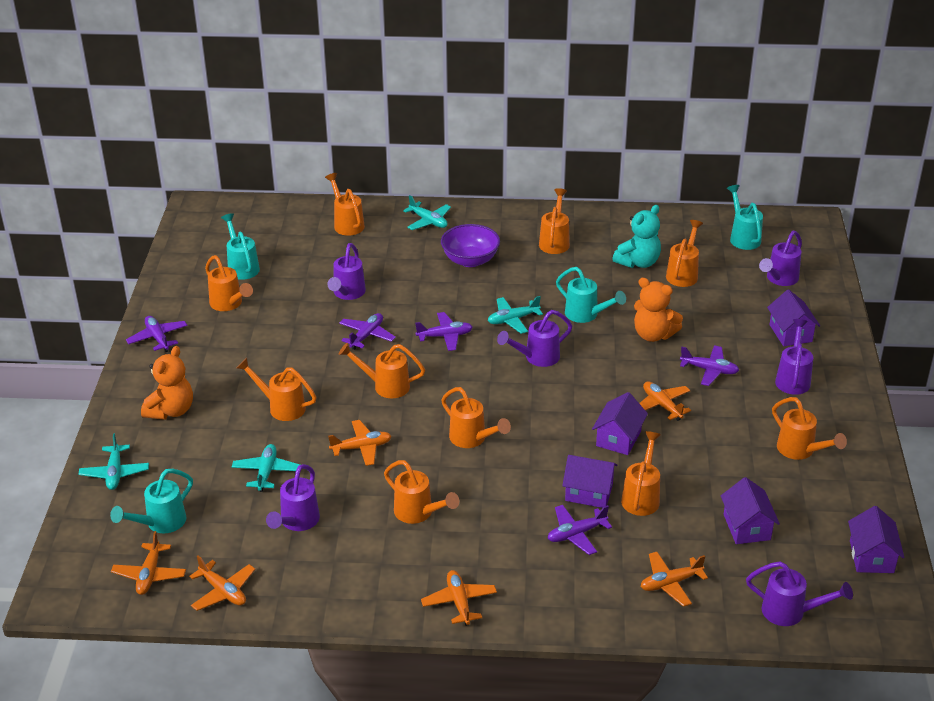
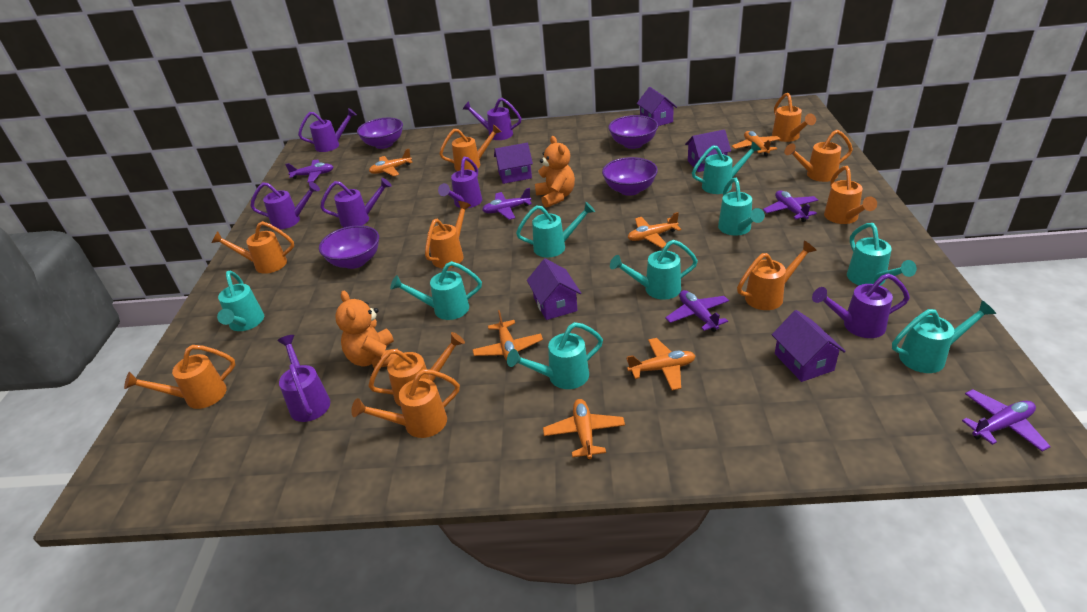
purple bowl: [441,224,500,267] = 1 -> [319,225,379,269] [357,118,403,149] [602,157,658,196] [608,115,658,149] = 4
purple watering can: [266,464,320,531] [327,243,366,300] [497,310,572,367] [746,561,853,626] [759,231,802,286] [775,319,813,395] = 6 -> [250,182,320,229] [277,335,330,422] [298,108,357,152] [320,178,392,227] [438,157,482,208] [462,98,522,140] [812,273,910,338] = 7
turquoise plane: [79,433,149,490] [232,444,300,492] [403,195,451,230] [488,296,543,334] = 4 -> none = 0
turquoise teddy bear: [612,205,661,268] = 1 -> none = 0
turquoise watering can: [110,469,193,533] [221,213,260,280] [556,267,626,323] [727,185,763,250] = 4 -> [217,270,264,331] [390,261,482,320] [507,322,603,389] [516,202,595,257] [610,240,698,300] [692,141,761,194] [718,178,765,235] [847,223,917,286] [892,300,996,373] = 9

